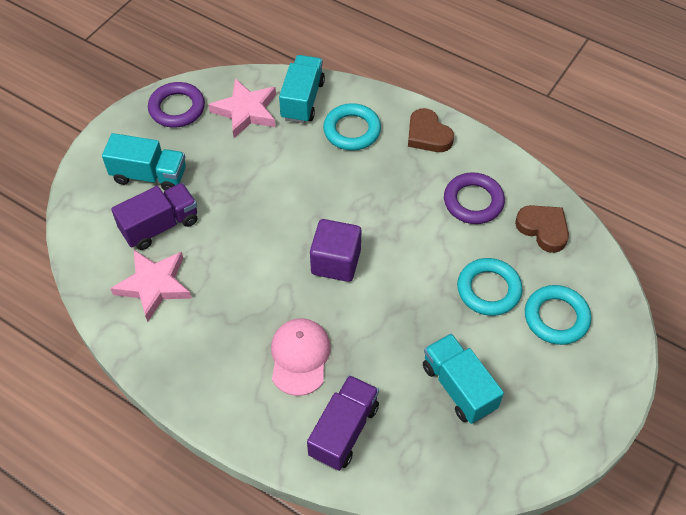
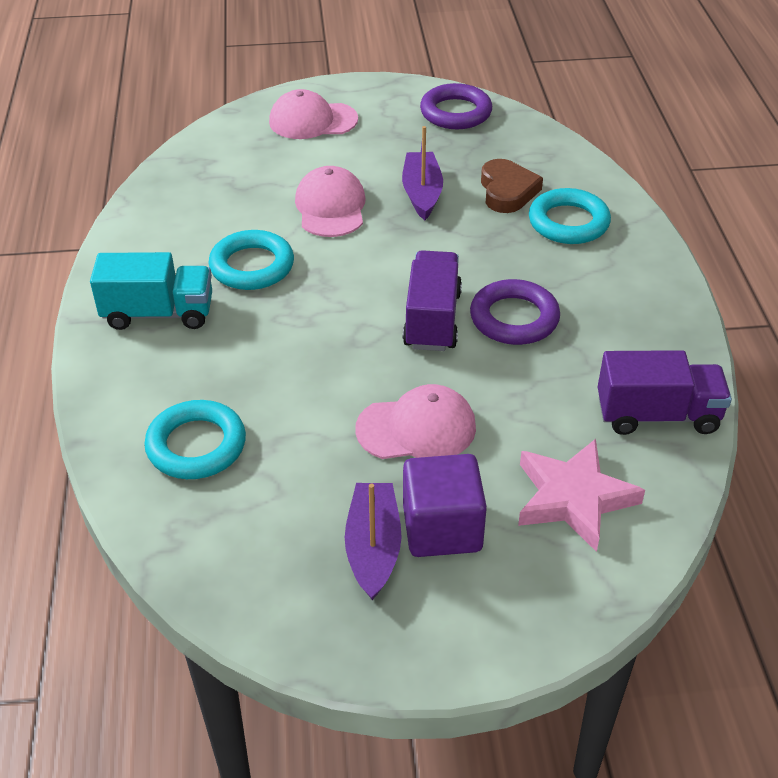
brown heart: [408,108,454,152] [515,205,569,253] = 2 -> [481,159,543,213] = 1
pink cap: [271,318,331,396] = 1 -> [269,89,358,139] [295,166,366,237] [355,384,476,459] = 3
pink star: [110,250,192,322] [208,78,276,138] = 2 -> [518,439,645,552] = 1
purple boat: none = 0 -> [345,483,402,600] [402,126,443,220] = 2
turquoise truck: [102,133,186,191] [279,55,325,123] [423,333,504,424] = 3 -> [90,252,212,330] = 1

